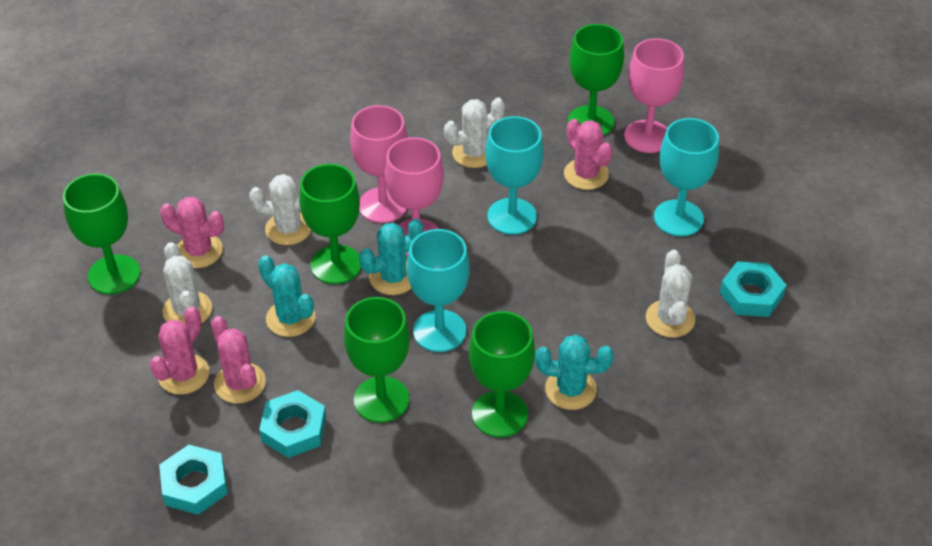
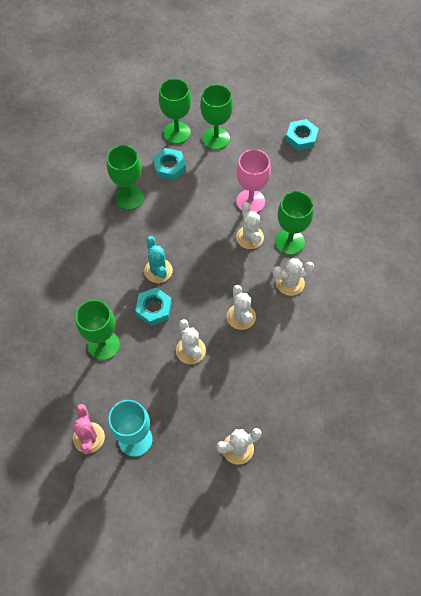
pink cactus: [150,306,210,395] [160,197,224,268] [211,316,266,404] [564,119,613,190] = 4 -> [73,404,105,454] = 1
pink goblet: [350,105,408,223] [385,137,444,256] [624,38,684,153] = 3 -> [236,149,271,213] = 1
turquoise cactus: [258,255,315,337] [359,219,423,295] [535,335,614,410] = 3 -> [144,236,173,283] = 1
turquoise goblet: [407,229,470,352] [485,116,543,235] [654,118,719,237] = 3 -> [109,400,153,457] = 1
white cactus: [162,242,212,325] [249,174,311,245] [444,98,505,168] [646,250,695,338] = 4 -> [176,319,206,364] [217,428,262,464] [227,285,256,330] [236,202,264,249] [273,258,314,296] = 5

